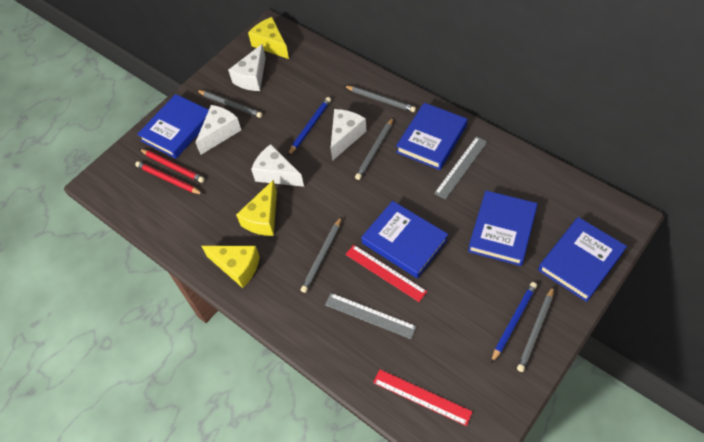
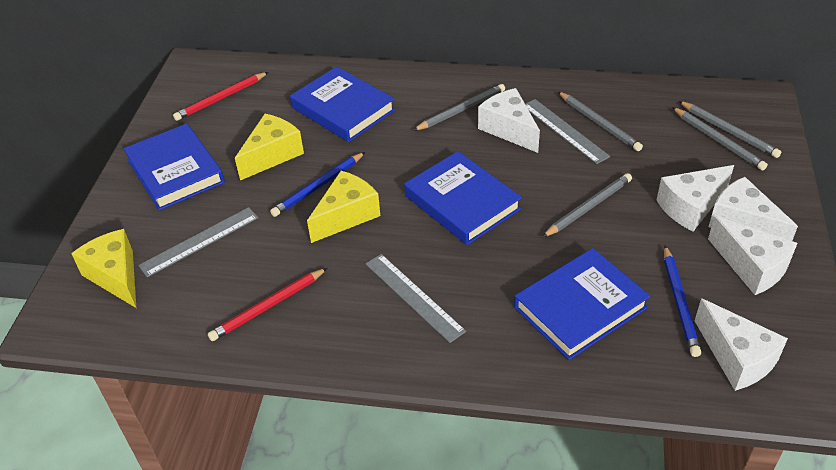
blue book: [137,94,209,159] [361,201,448,278] [396,103,467,170] [468,191,538,266] [538,217,627,302] = 5 -> [124,124,225,210] [290,66,395,142] [404,151,522,245] [514,248,650,360] = 4
grey ruler: [325,293,417,339] [434,136,488,199] = 2 -> [138,207,258,277] [365,254,466,343] [525,99,610,164] = 3
red ruler: [345,245,427,302] [373,369,473,426] = 2 -> none = 0
white cheese: [195,105,241,155] [228,44,266,91] [251,144,304,187] [331,109,366,161] = 4 -> [478,88,540,153] [656,165,734,231] [695,298,788,391] [708,216,797,295] [709,177,798,241] = 5

